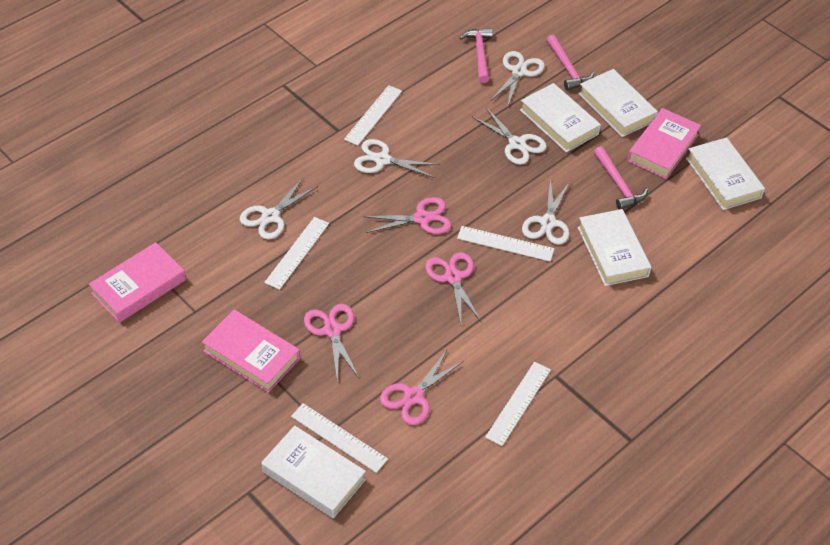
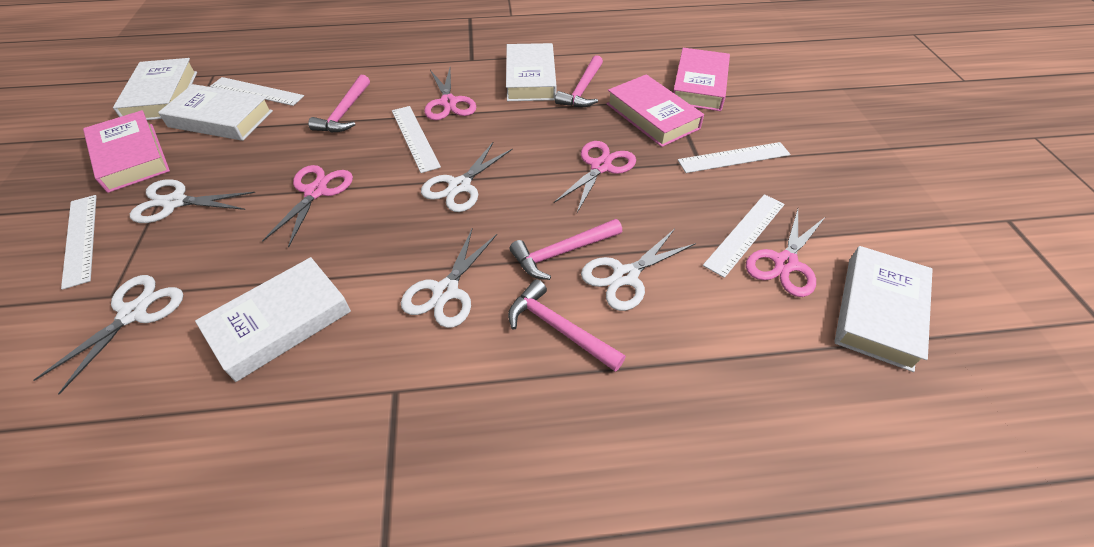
pink hammer: [460,28,493,83] [546,35,594,91] [594,146,648,209] = 3 -> [308,75,370,132] [508,279,626,372] [510,219,622,280] [555,55,603,107] = 4

